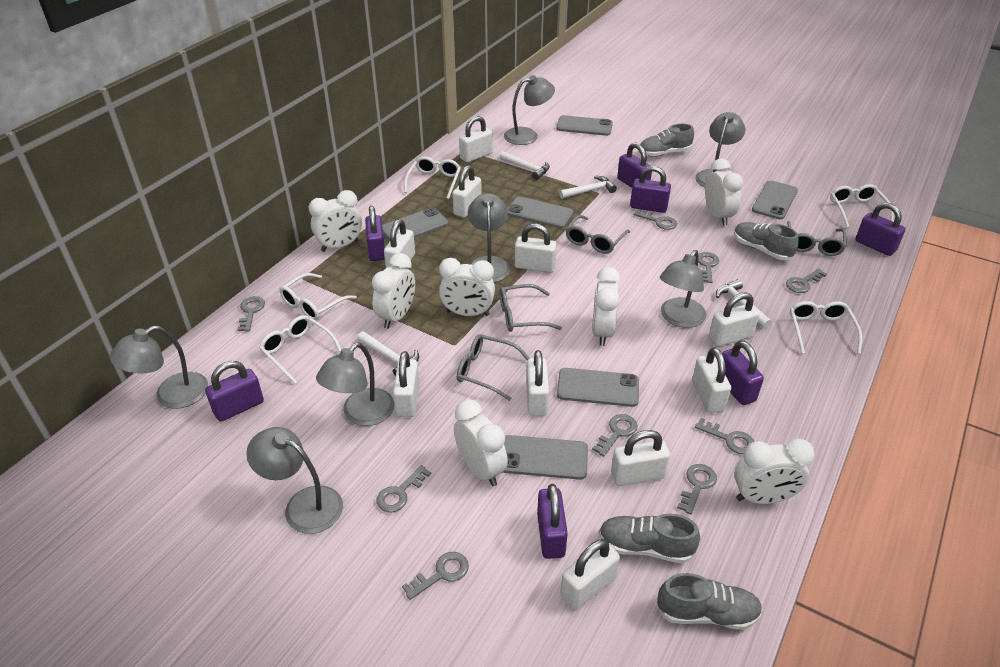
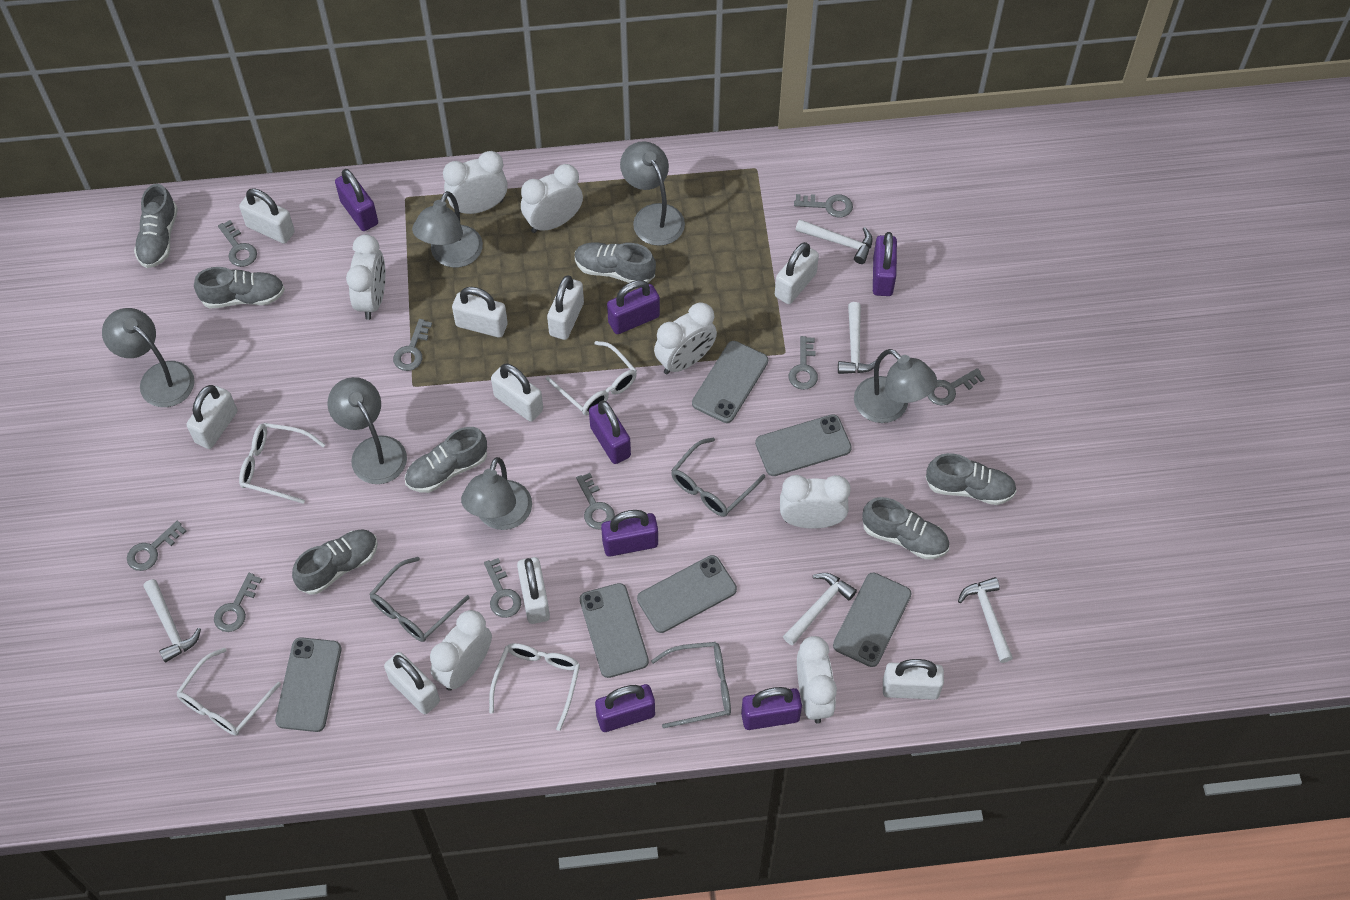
grey glasses: [457,334,530,401] [499,284,562,332] [566,215,630,254] [787,221,846,256] = 4 -> [370,557,470,642] [651,642,731,728] [671,437,765,517] = 3
grey lamp: [109,326,208,409] [246,427,343,534] [316,342,394,426] [468,193,510,282] [504,75,555,145] [660,250,706,328] [695,112,746,187] = 7 -> [102,308,195,407] [327,377,407,484] [412,191,483,268] [461,457,532,530] [620,141,685,246] [854,349,937,423] = 6
grey shoe: [599,513,700,563] [640,124,694,156] [656,573,763,630] [734,222,799,260] = 4 -> [134,184,178,268] [194,267,285,308] [292,529,378,595] [405,427,487,493] [575,242,656,283] [862,497,949,559] [926,453,1017,505] = 7
white glasses: [259,315,341,384] [280,273,357,321] [404,156,461,199] [790,301,862,354] [830,184,894,227] = 5 -> [176,648,281,736] [239,423,325,504] [489,643,580,731] [546,341,637,416] = 4
white hammer: [357,331,419,376] [500,152,550,180] [559,176,617,199] [716,279,772,328] = 4 -> [143,579,201,662] [783,573,857,645] [795,219,873,264] [838,302,876,374] [958,577,1013,663] = 5
white padlock: [384,219,415,268] [393,351,420,417] [452,165,482,217] [459,116,493,163] [514,224,557,273] [526,350,549,416] [560,539,620,610] [611,430,670,486] [692,347,731,413] [709,293,760,346] = 10 -> [187,385,237,449] [239,188,295,244] [384,652,440,714] [452,287,508,338] [491,363,543,422] [517,557,550,624] [547,275,584,340] [775,242,819,304] [883,659,944,700] = 9

